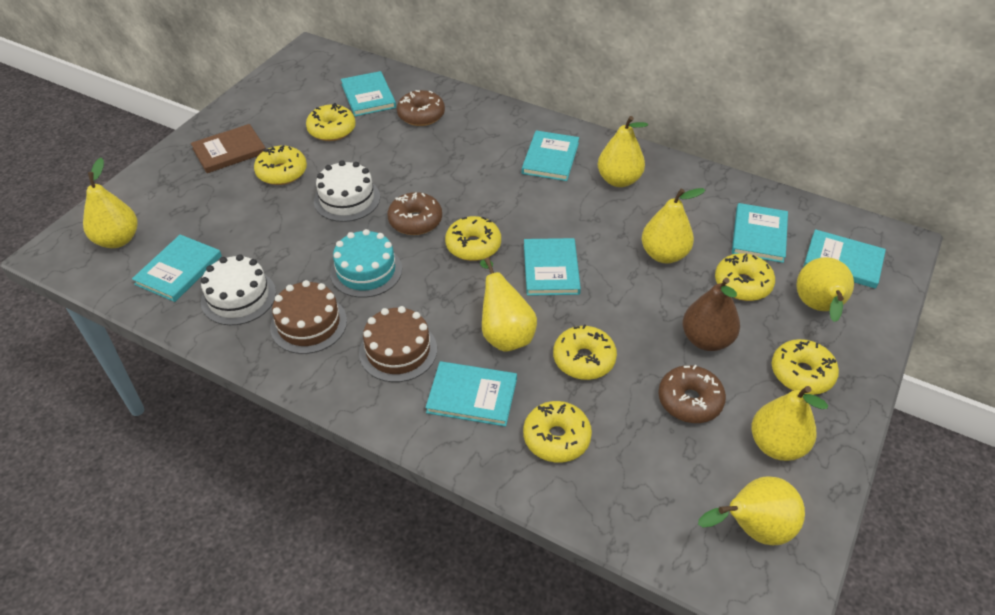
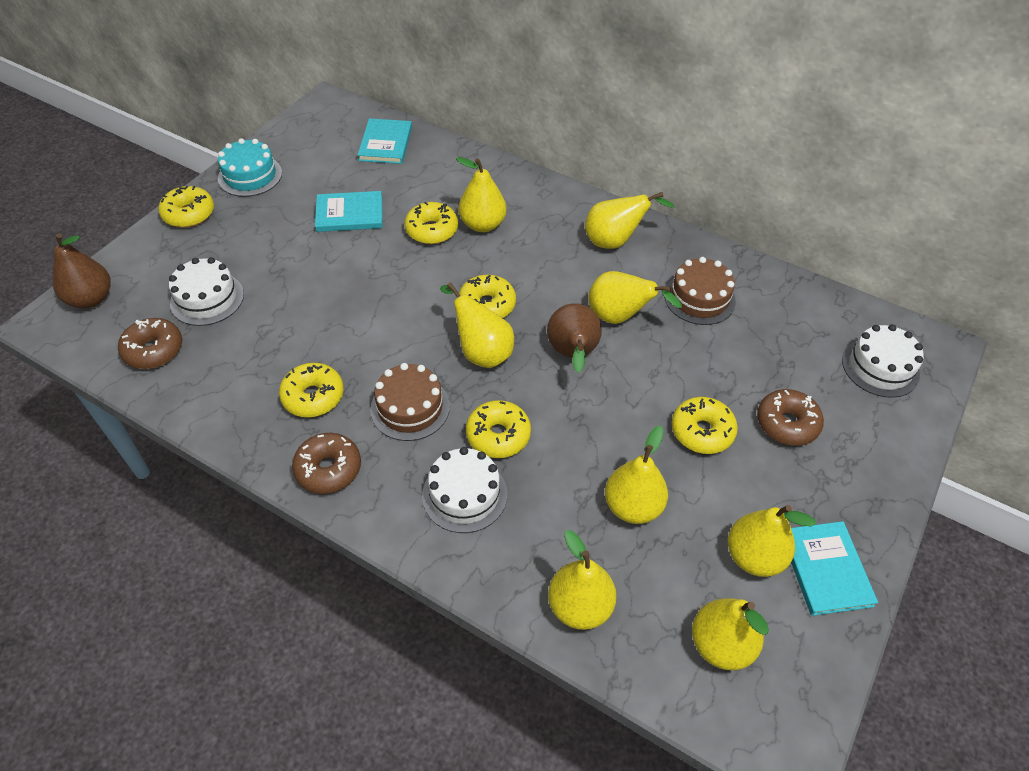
brown book: [191,124,266,173] = 1 -> none = 0
brown pear: [682,278,740,351] = 1 -> [53,233,111,309] [547,303,602,373] = 2
turquoise book: [132,234,222,302] [341,71,396,116] [425,361,517,427] [522,131,579,181] [524,238,581,296] [732,203,788,263] [803,229,886,289] = 7 -> [315,191,382,232] [358,118,412,164] [791,521,878,616] = 3
white cake: [201,254,276,325] [314,160,380,222] = 2 -> [169,257,244,326] [422,447,507,533] [842,324,924,398] = 3
yellow donut: [254,145,307,185] [306,103,356,141] [445,216,501,261] [523,401,592,463] [553,324,617,380] [715,253,775,301] [772,339,839,395] = 7 -> [158,186,214,228] [279,363,344,417] [404,202,458,244] [459,275,516,318] [466,400,531,458] [672,397,738,454] = 6
yellow pear: [83,158,138,248] [480,257,537,352] [598,116,648,187] [642,188,705,263] [698,476,805,545] [751,386,828,461] [797,257,854,322] = 7 -> [440,282,514,368] [456,157,507,232] [548,530,617,630] [585,192,675,249] [588,271,682,324] [605,426,668,524] [692,598,769,670] [728,505,816,577] = 8

